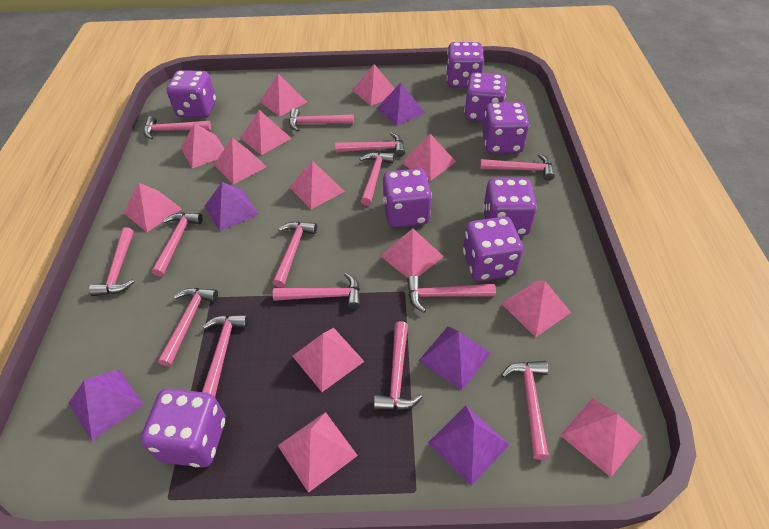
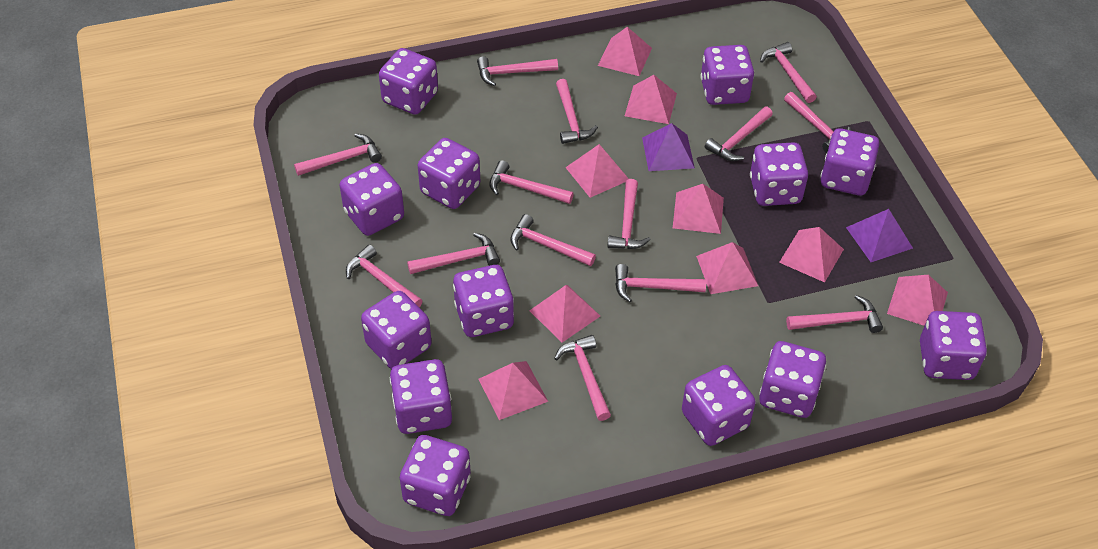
pink pyramid: [123,183,182,232] [181,123,224,168] [214,138,267,185] [241,110,292,155] [260,74,307,117] [277,412,358,493] [289,161,345,209] [292,328,365,392] [352,64,395,106] [381,228,444,278] [402,134,456,181] [501,281,571,337] [560,398,643,477] = 13 -> [478,361,548,420] [529,285,600,342] [565,144,629,198] [598,27,652,76] [625,75,677,124] [673,184,724,234] [696,242,758,294] [779,227,844,282] [887,275,948,326] = 9
purple dice: [140,389,226,468] [167,70,216,118] [383,168,432,227] [446,42,484,88] [463,216,523,281] [464,72,506,122] [483,102,529,154] [483,178,537,236] = 8 -> [340,163,404,236] [361,291,432,369] [379,48,438,115] [390,359,452,434] [400,435,471,516] [418,138,481,209] [453,265,514,337] [682,365,755,446] [700,45,754,105] [750,142,808,206] [759,341,826,418] [821,128,879,196] [920,311,987,380] = 13
purple pyramid: [69,370,144,441] [205,182,259,232] [377,82,425,126] [419,326,490,390] [428,406,510,486] = 5 -> [642,123,695,171] [846,209,913,262] = 2

